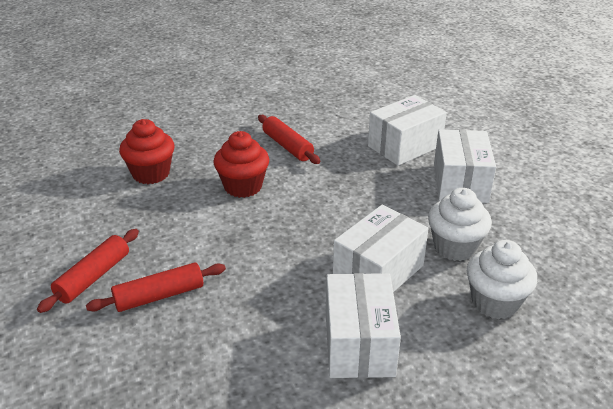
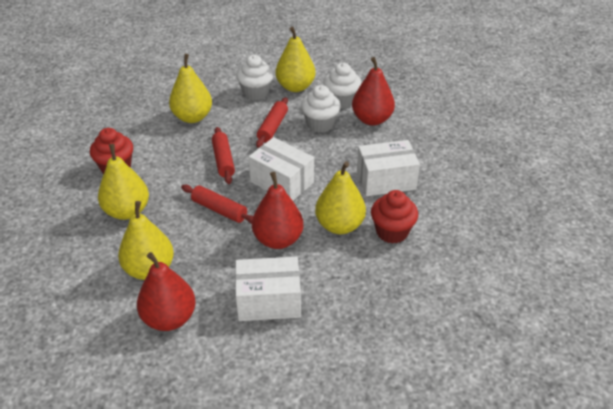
red pear: none = 0 -> [137,252,196,331] [252,172,303,249] [352,57,395,126] = 3
white box: [326,273,401,378] [333,205,429,292] [368,95,447,166] [434,129,496,203] = 4 -> [235,257,301,321] [249,137,314,201] [357,140,420,196] = 3
white cupcake: [428,188,492,261] [467,240,537,319] = 2 -> [236,55,274,100] [301,85,341,133] [323,63,361,109] = 3
yellow pear: none = 0 -> [98,144,149,220] [118,201,174,280] [169,54,212,123] [275,27,316,92] [315,161,366,234] = 5

